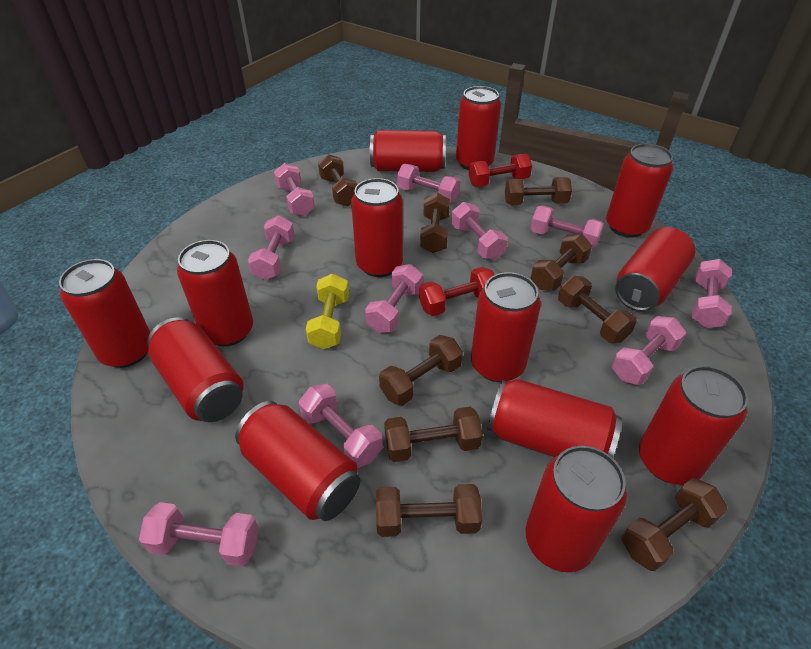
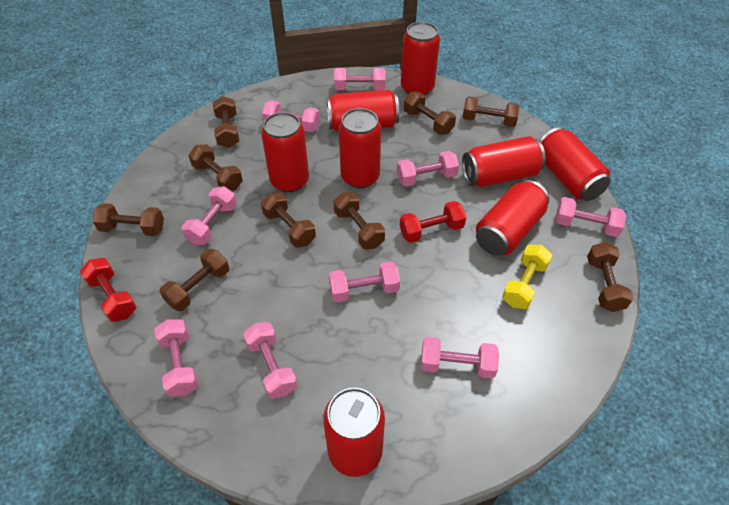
pink dumbbell: [139,502,259,566] [248,215,295,280] [274,163,315,216] [299,384,383,468] [365,264,423,333] [397,164,461,203] [451,202,508,260] [530,205,604,248] [612,316,686,385] [692,259,732,328] = 10 -> [154,319,198,397] [182,186,237,245] [243,322,297,399] [262,100,320,132] [329,261,400,303] [334,68,385,90] [397,151,459,187] [421,337,499,379] [555,197,626,237] = 9
red can: [59,259,151,368] [147,317,244,422] [177,240,253,346] [235,401,360,521] [351,178,403,277] [370,130,446,172] [456,86,501,170] [471,272,541,382] [488,379,622,458] [525,446,627,572] [606,143,673,238] [615,227,696,311] [639,366,748,485] = 13 -> [261,112,309,192] [323,387,385,477] [327,90,399,132] [339,108,381,188] [401,22,440,95] [462,136,546,187] [476,180,549,256] [540,127,611,201] = 8

